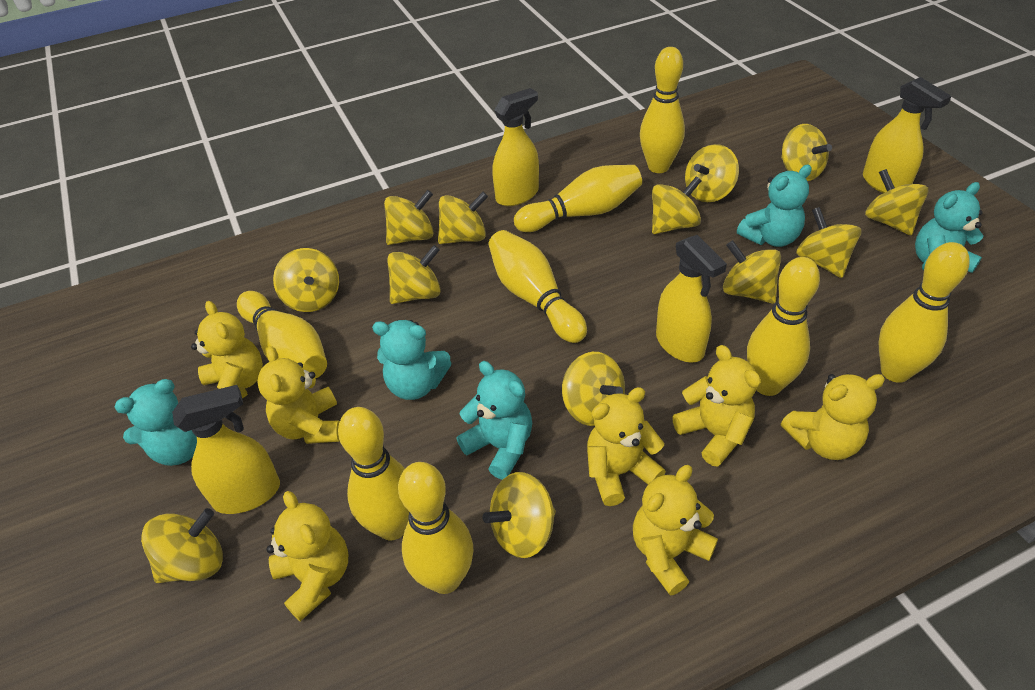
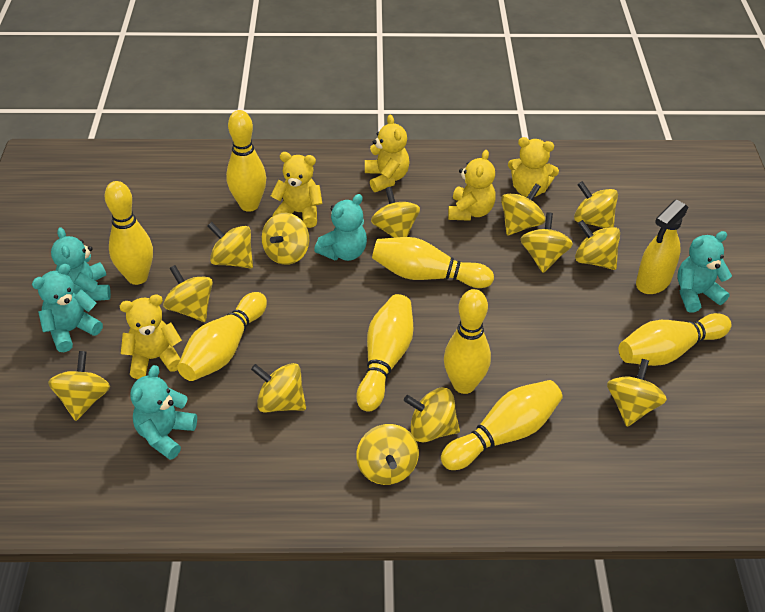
yellow spray bottle: [172,385,280,514] [492,88,539,206] [656,235,727,363] [863,77,952,193] = 4 -> [636,200,688,294] = 1
yellow teddy bear: [191,301,263,398] [257,346,340,444] [266,491,348,621] [587,387,666,506] [633,465,718,596] [672,345,761,467] [781,373,885,460] = 7 -> [119,295,182,379] [271,152,323,228] [365,115,410,192] [448,150,496,221] [508,137,559,197] = 5

